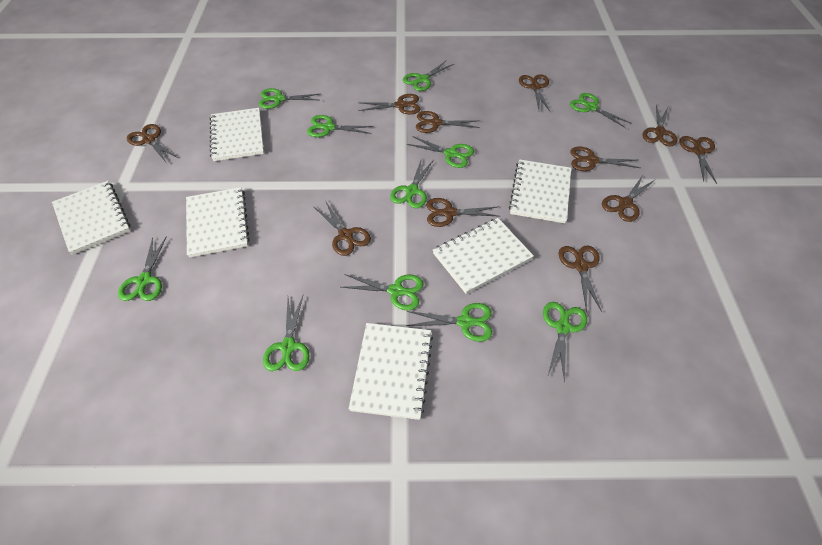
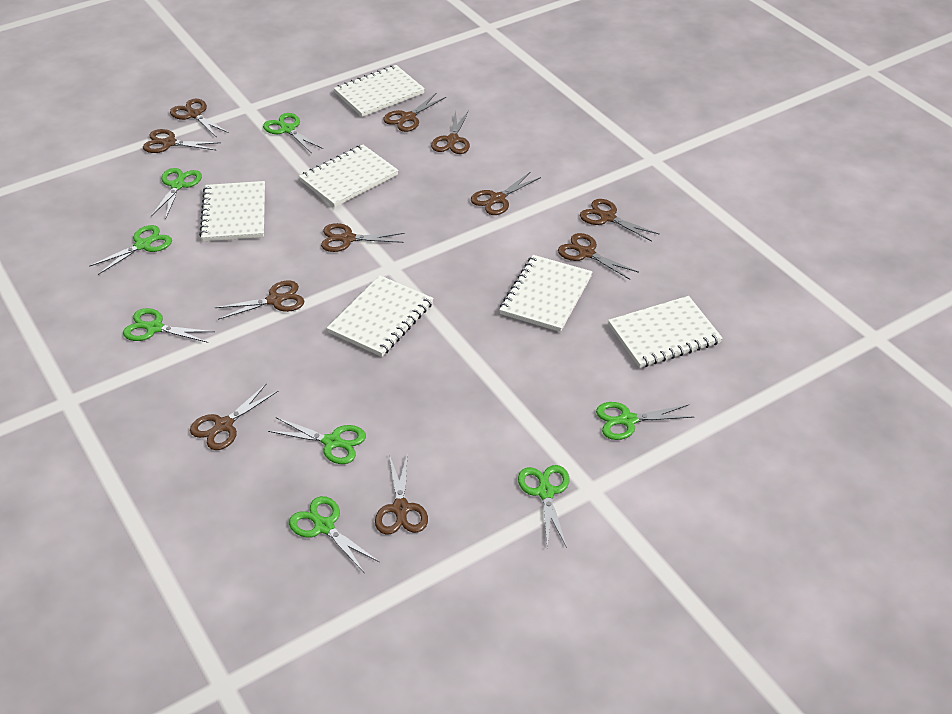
green scissors: [118,236,167,301] [259,88,320,109] [263,296,310,371] [307,115,373,137] [341,274,424,311] [390,158,434,208] [403,60,454,91] [406,303,492,342] [407,136,474,168] [543,302,587,382] [570,93,632,128] = 11 -> [89,225,172,275] [123,308,215,343] [151,168,202,218] [263,113,323,152] [268,417,366,464] [289,496,379,572] [518,465,570,548] [596,402,694,440] = 8

